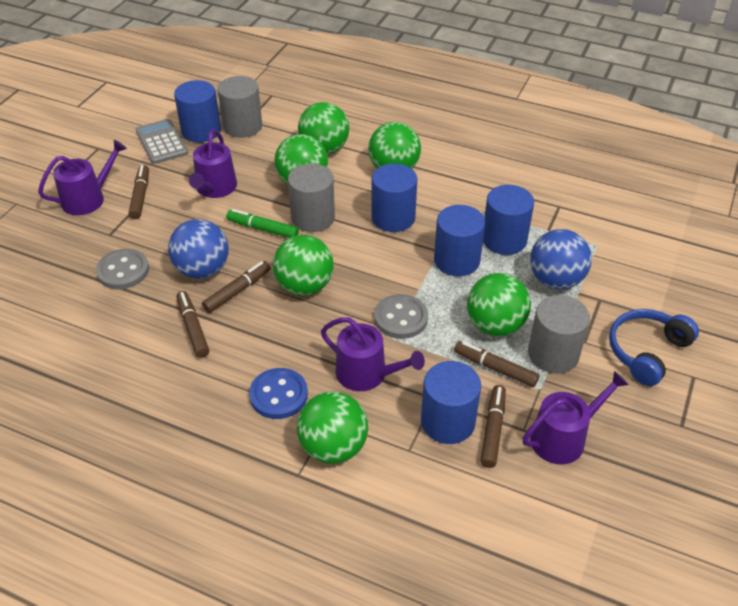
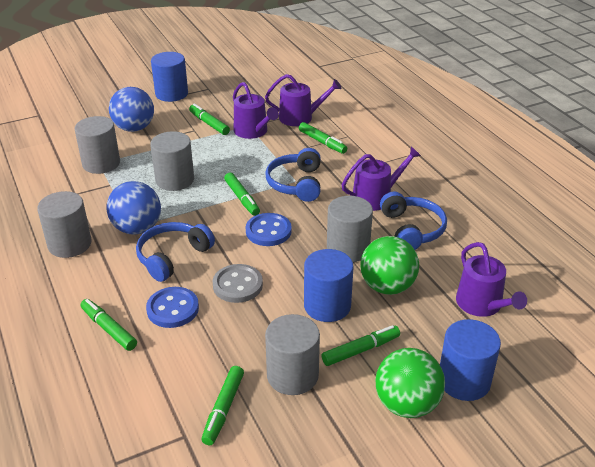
blue button: [249,368,308,419] = 1 -> [146,287,199,328] [246,213,292,246] = 2
blue cylinder: [174,80,221,142] [371,164,417,232] [421,361,481,444] [434,205,485,276] [483,185,534,255] = 5 -> [151,52,188,102] [304,249,354,322] [440,319,501,401] = 3
blue headphones: [609,309,699,386] = 1 -> [136,222,215,282] [265,148,321,202] [380,192,447,250] = 3
brown marker: [128,165,149,219] [176,291,209,358] [202,261,271,313] [454,341,539,387] [481,385,506,468] = 5 -> none = 0
green ball: [273,235,334,295] [274,134,328,184] [297,391,368,464] [298,102,349,154] [368,122,421,169] [467,273,531,336] = 6 -> [360,236,419,295] [375,348,445,418] = 2
green marker: [226,209,299,238] = 1 -> [81,299,137,351] [189,104,230,135] [201,366,244,445] [224,172,260,216] [299,122,347,154] [321,325,400,366] = 6
grey button: [96,249,149,289] [374,294,428,339] = 2 -> [213,264,263,303] = 1
grey calculator: [135,119,188,164] = 1 -> none = 0
grey cylinder: [217,76,262,138] [288,164,335,232] [528,295,590,373] = 3 -> [37,191,92,258] [75,116,120,174] [150,131,194,191] [265,314,320,395] [327,196,373,262] = 5

